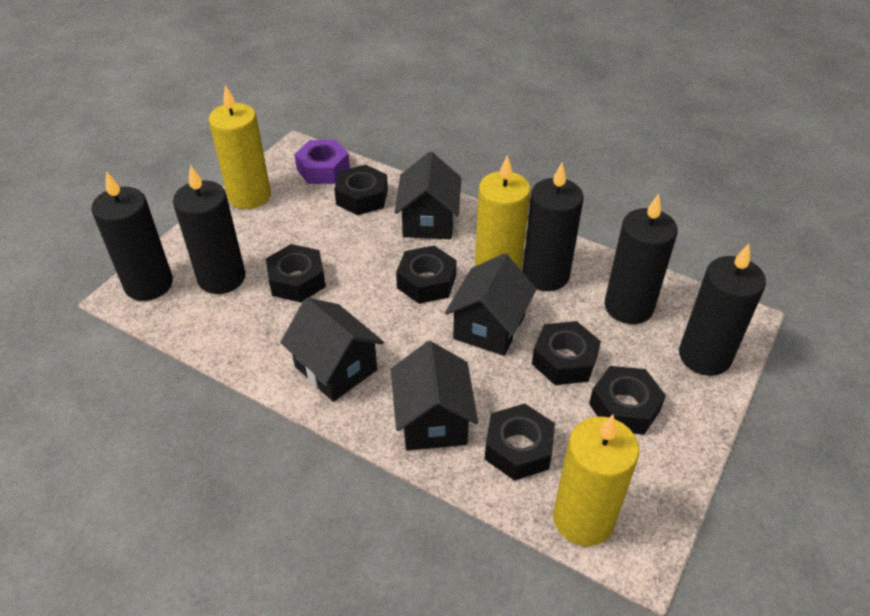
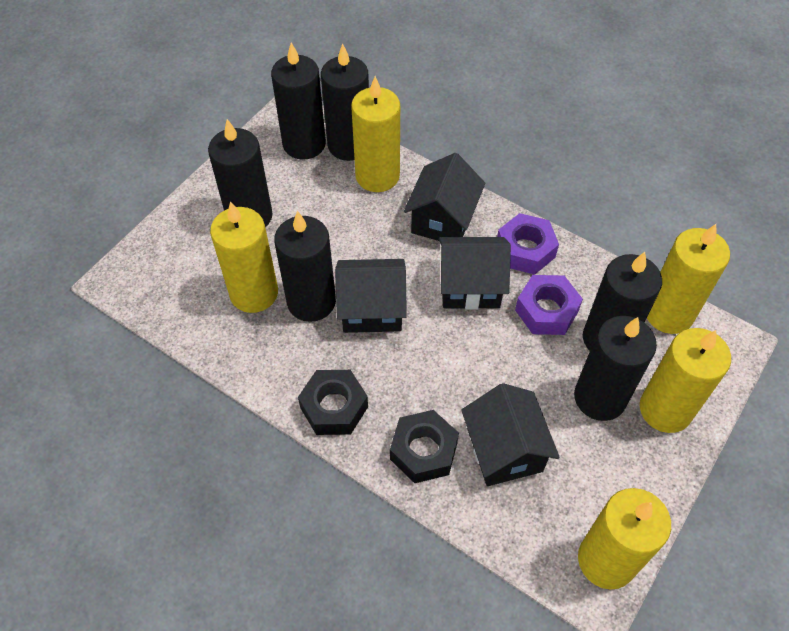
black candle: [91,171,173,301] [173,165,246,294] [522,163,583,291] [605,194,678,324] [679,244,766,376] = 5 -> [208,119,272,228] [271,43,326,160] [274,211,336,322] [321,43,369,161] [574,316,657,421] [583,252,662,351] = 6
black nut: [266,244,326,302] [334,164,388,215] [396,246,457,304] [485,404,555,481] [532,321,601,385] [589,366,666,435] = 6 -> [298,370,368,435] [390,410,459,483] = 2
purple nut: [294,140,350,184] = 1 -> [497,213,559,275] [515,275,583,335] = 2
yellow candle: [209,85,271,209] [475,155,531,271] [553,415,640,546] = 3 -> [210,201,278,313] [351,76,400,192] [578,488,671,590] [640,328,731,433] [647,224,730,334] = 5

